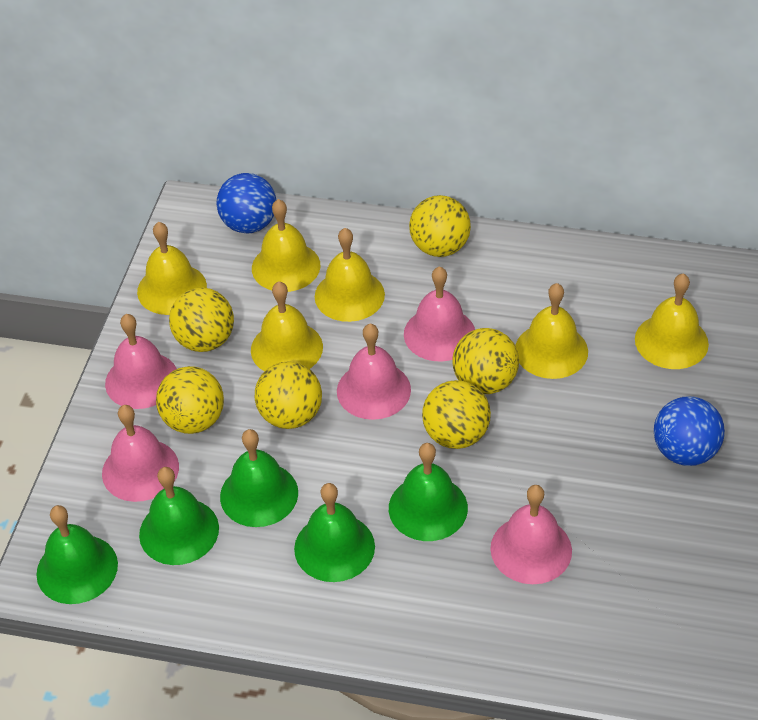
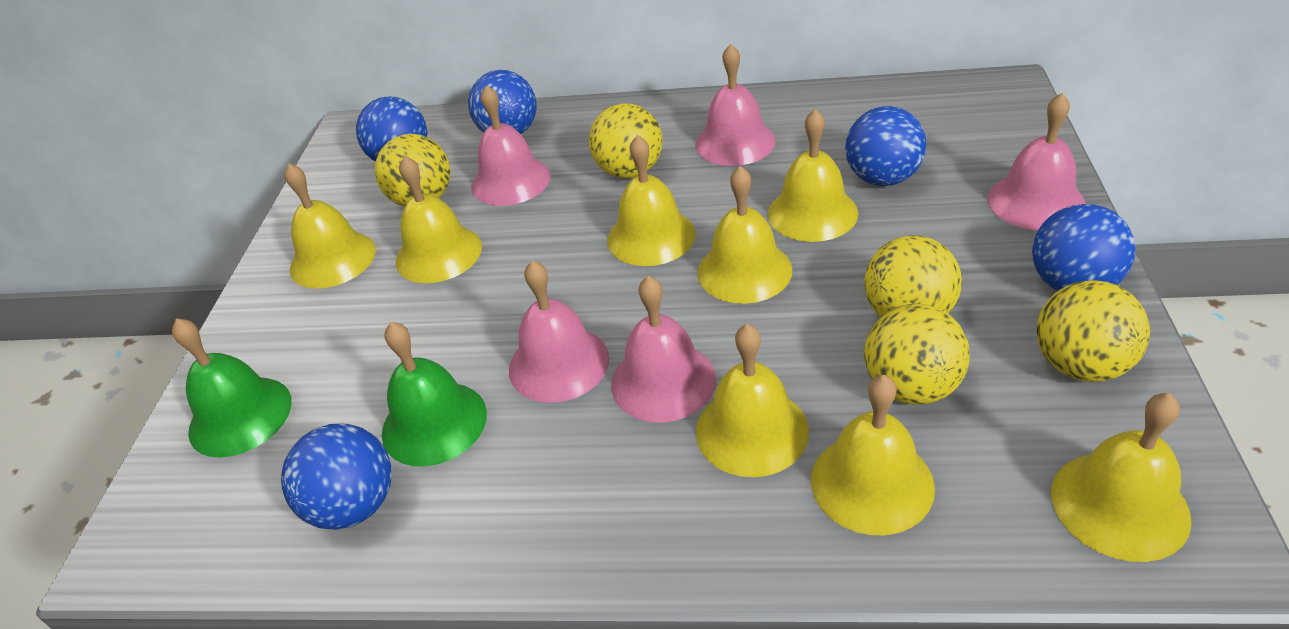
blue ball: [216,173,276,233] [654,396,725,466] = 2 -> [281,423,392,530] [356,96,427,162] [468,70,536,134] [845,106,926,186] [1032,204,1136,291] = 5
green bell: [36,505,118,604] [139,467,219,565] [220,429,298,527] [294,483,375,582] [389,443,468,541] = 5 -> [172,318,292,458] [382,322,487,467] = 2
yellow ball: [156,366,224,434] [169,288,234,352] [255,361,322,429] [409,195,471,257] [422,380,491,449] [452,328,519,394] = 6 -> [375,134,450,207] [589,103,663,178] [864,235,962,317] [864,304,969,405] [1036,280,1150,382] = 5
yellow bell: [137,222,207,315] [251,281,323,371] [252,199,321,292] [315,228,385,322] [515,283,588,379] [635,273,709,369] = 6 -> [284,164,376,289] [396,156,482,283] [607,135,696,266] [696,324,809,477] [697,166,793,304] [768,109,858,242] [811,375,935,535] [1051,393,1192,562] = 8

